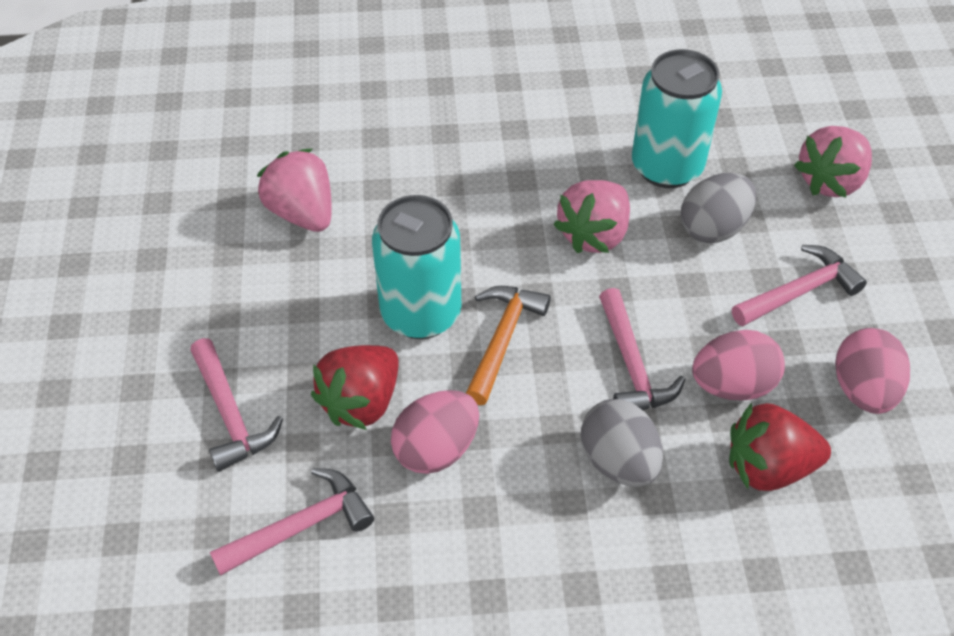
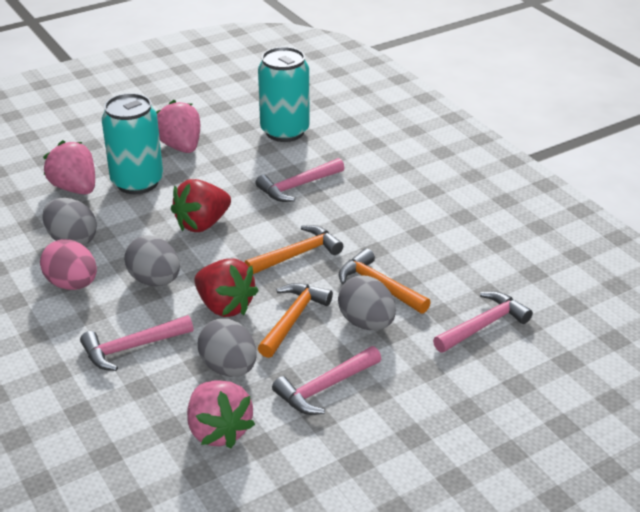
grey egg: [581,399,663,487] [681,173,756,243] = 2 -> [42,198,97,246] [124,235,180,286] [198,319,256,377] [338,276,396,330] = 4
orange hammer: [466,286,551,405] = 1 -> [245,225,343,274] [258,283,333,358] [339,248,431,314] = 3
pink egg: [391,390,479,474] [692,330,785,400] [835,328,910,414] = 3 -> [40,239,97,290] = 1

